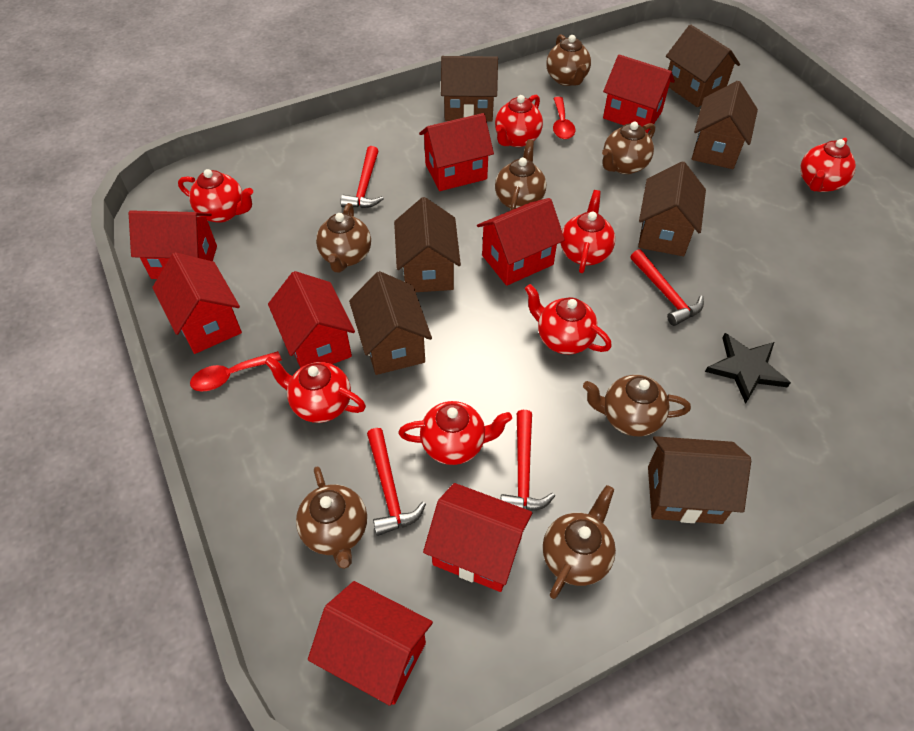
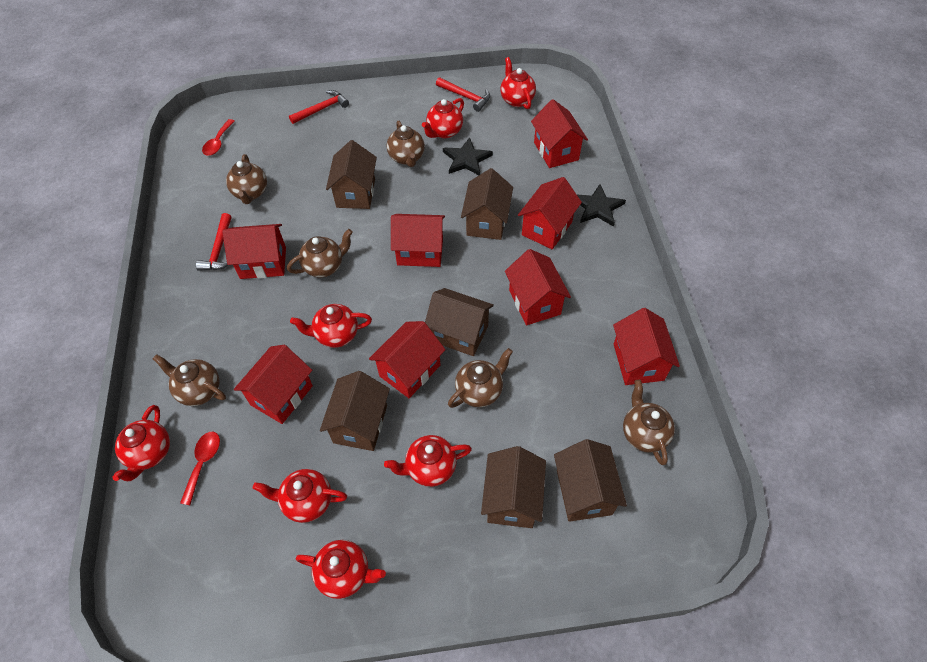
black star: [705,333,791,404] = 1 -> [443,137,493,175] [577,184,626,227] = 2
brown house: [349,271,432,375] [394,197,461,292] [441,56,498,122] [638,161,706,256] [648,436,751,524] [666,24,740,107] [692,81,758,169] = 7 -> [320,371,390,451] [326,140,377,209] [425,288,494,356] [461,168,513,240] [481,446,546,528] [554,439,627,522] = 6
brown teapot: [296,466,367,569] [316,203,371,273] [495,139,546,211] [543,485,616,599] [546,34,591,86] [583,375,691,436] [602,122,655,174] = 7 -> [153,354,226,406] [226,154,267,204] [287,229,353,277] [387,121,425,167] [448,348,513,408] [623,380,675,465] = 6
red hammer: [341,146,384,208] [367,428,426,536] [500,410,555,511] [630,249,704,326] = 4 -> [196,213,232,271] [289,90,349,124] [436,78,490,112] = 3

